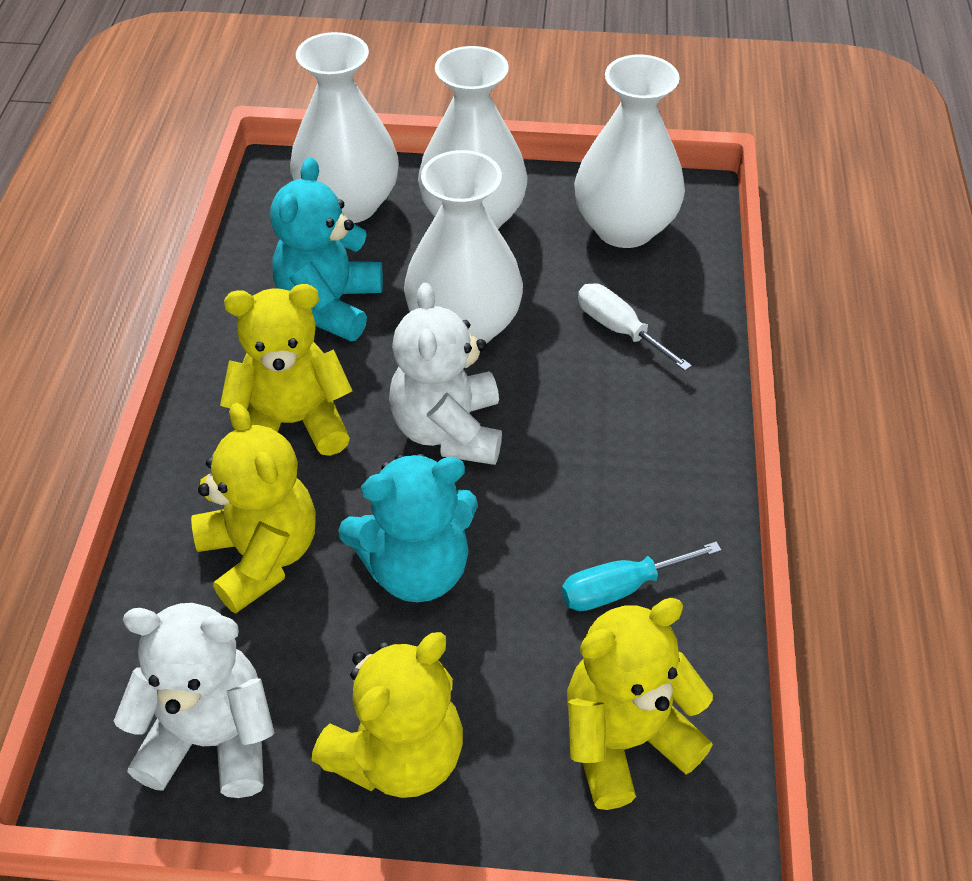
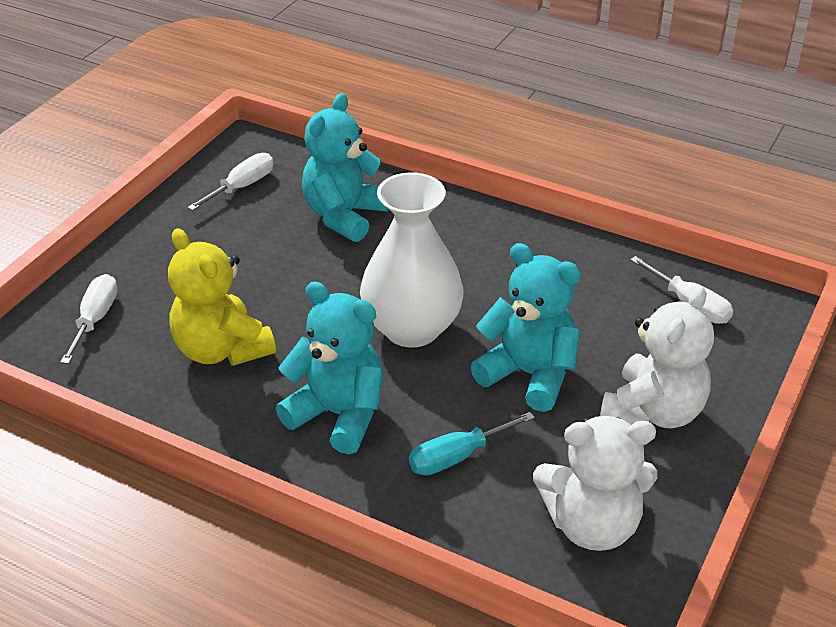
turquoise teddy bear: [270,157,383,341] [338,454,478,602] = 2 -> [276,281,383,454] [302,93,389,242] [470,243,581,412] = 3
white screwdriver: [578,283,692,371] = 1 -> [60,274,118,364] [187,153,273,211] [630,256,733,324] = 3
white vase: [290,32,399,223] [404,150,523,344] [418,46,528,229] [574,55,685,248] = 4 -> [360,172,464,348] = 1
yellow teddy bear: [191,403,316,613] [220,284,352,456] [312,632,463,798] [567,598,713,810] = 4 -> [168,228,276,366] = 1

